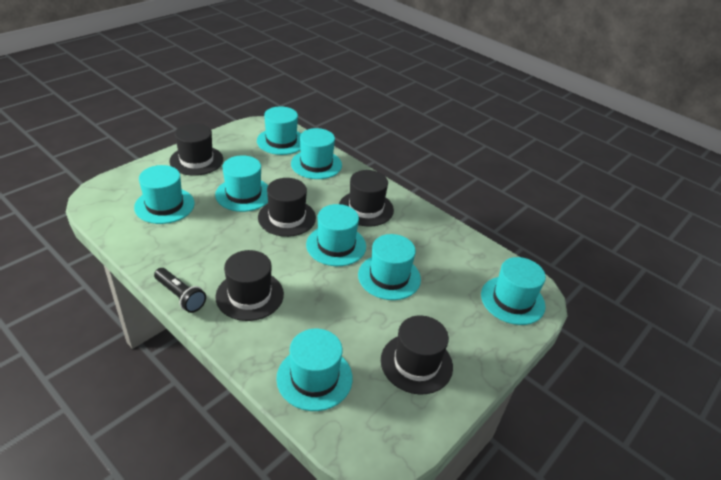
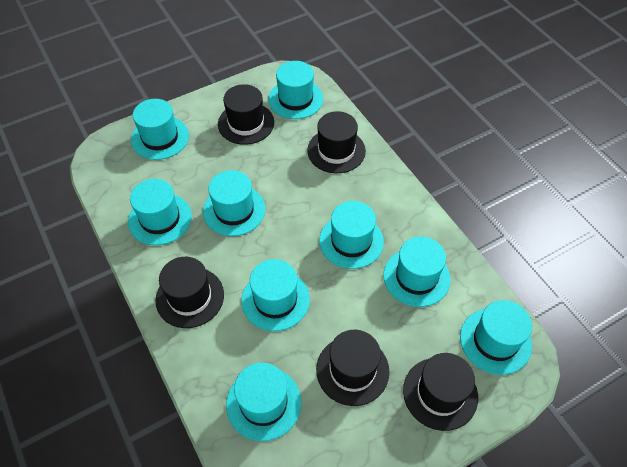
black flashlight: [154,268,206,313] = 1 -> none = 0
turquoise hat: [134,165,195,224] [215,155,268,212] [257,106,301,155] [276,329,353,411] [291,128,342,179] [306,204,366,266] [358,234,421,300] [481,257,546,325] = 8 -> [128,179,192,245] [131,99,189,160] [203,170,265,236] [226,363,301,441] [242,259,310,331] [268,61,323,119] [319,201,384,269] [383,237,451,307] [460,300,532,375] = 9

